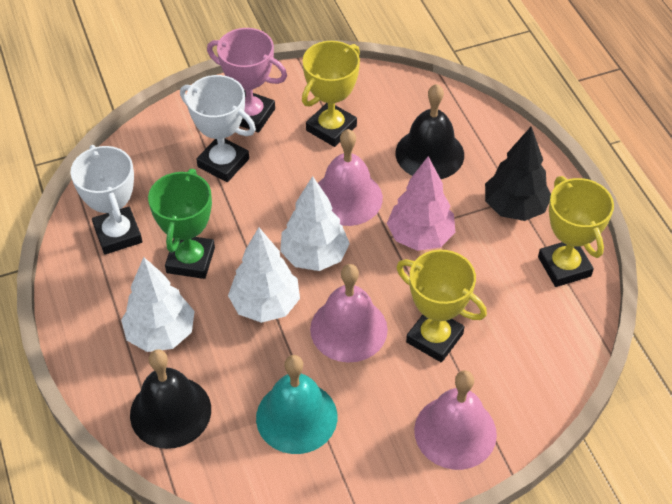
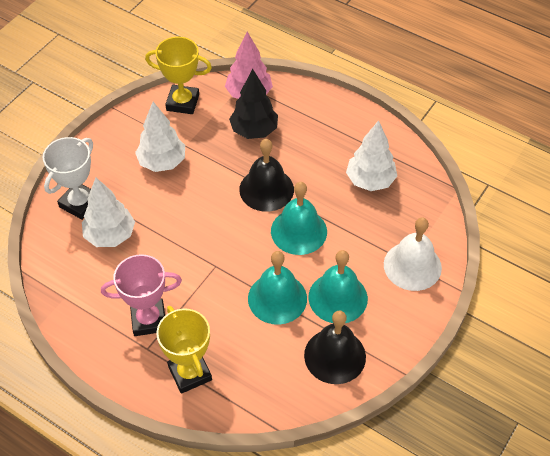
green trophy: [148,169,215,279] = 1 -> none = 0
pink bell: [310,264,388,363] [318,129,383,226] [414,370,497,470] = 3 -> none = 0
turquoise bell: [256,355,337,454] = 1 -> [248,251,307,324] [271,182,327,255] [308,250,368,323] = 3
white bell: none = 0 -> [384,217,442,291] = 1
white trophy: [70,145,142,254] [180,75,256,182] = 2 -> [43,137,93,220] = 1
yellow trophy: [302,41,360,147] [396,250,487,362] [538,176,614,287] = 3 -> [145,37,212,114] [156,306,212,394] = 2

